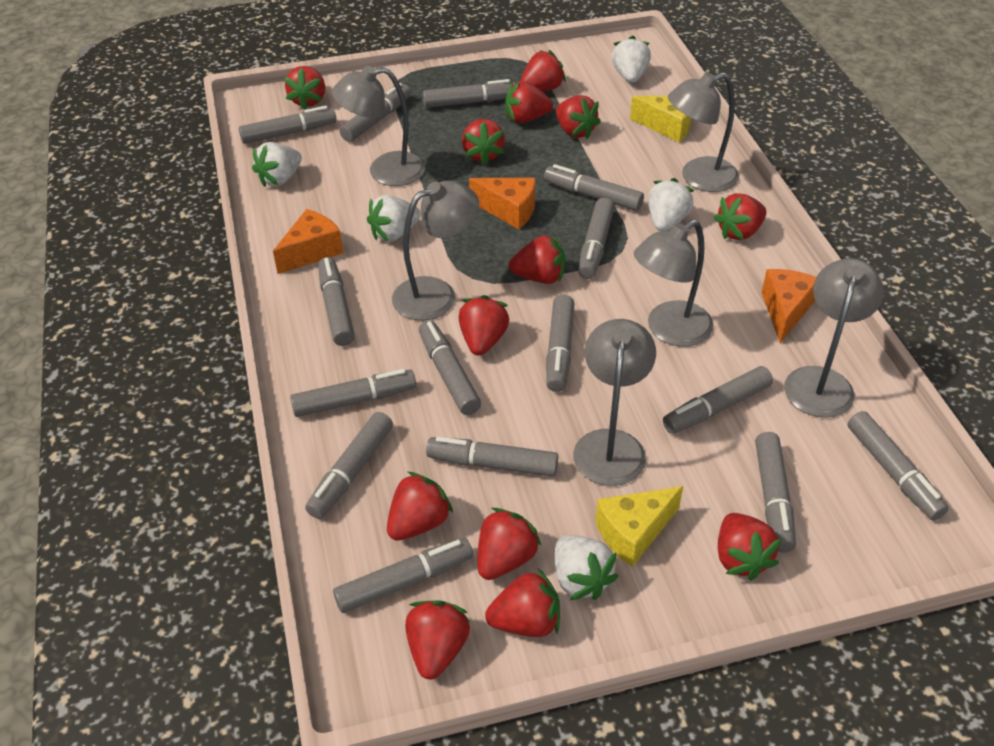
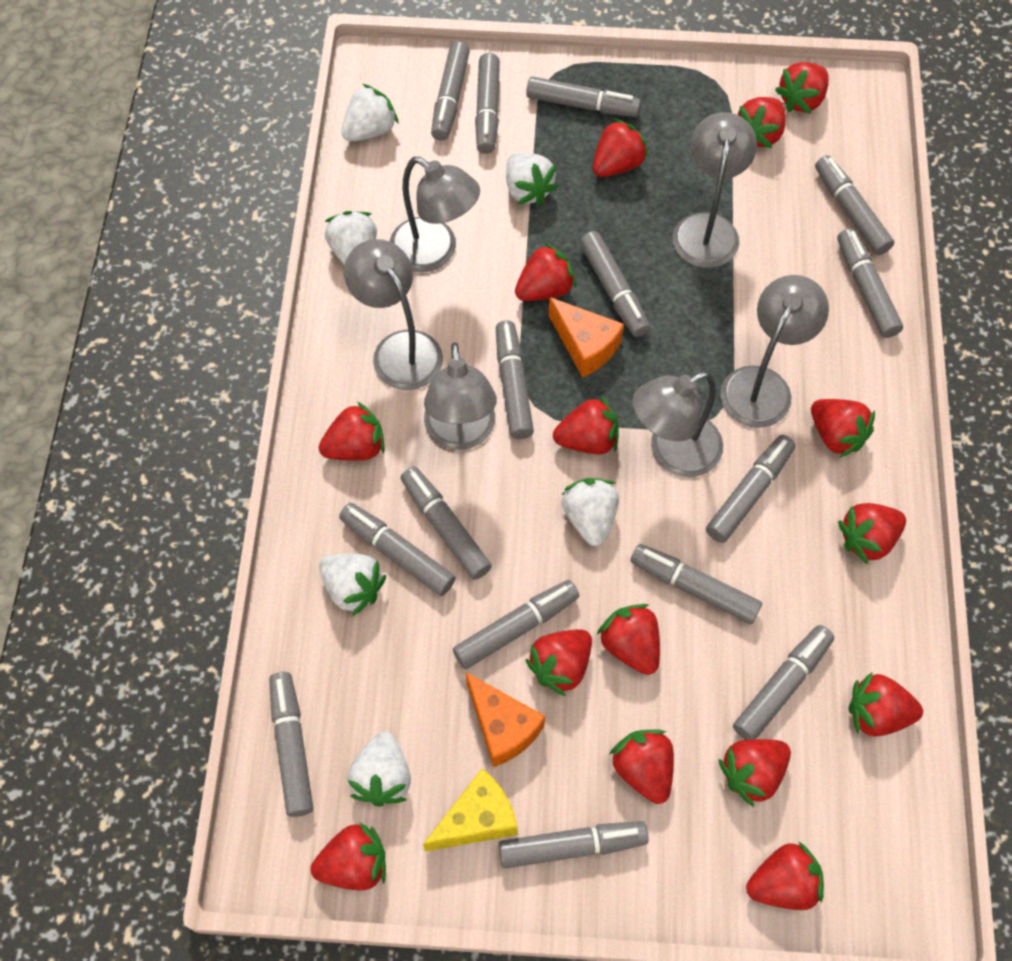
orange cheese: [273,209,343,274] [469,178,536,229] [761,269,816,343] = 3 -> [466,672,545,767] [548,297,624,378] = 2
red strawberry: [284,66,325,110] [387,472,453,541] [405,600,470,679] [459,295,509,356] [462,119,505,165] [477,508,542,580] [485,569,560,637] [505,81,553,123] [509,235,565,284] [521,50,566,91] [556,95,601,139] [714,193,767,240] [718,513,781,581] = 13 -> [311,822,386,891] [319,401,385,461] [515,242,576,301] [525,630,592,696] [553,395,619,454] [593,118,649,177] [597,604,660,675] [609,730,674,804] [718,739,791,807] [737,97,786,148] [746,841,824,910] [775,62,829,114] [811,399,875,458] [838,503,906,565] [848,672,923,737] = 15
white strawberry: [252,142,302,187] [367,195,421,242] [555,535,619,600] [611,36,651,83] [648,178,694,231] = 5 -> [319,553,386,616] [325,211,377,265] [341,84,399,141] [347,732,411,807] [506,153,558,206] [562,478,619,546] = 6
yellow cheese: [595,486,683,567] [630,96,691,142] = 2 -> [423,768,518,852] = 1

